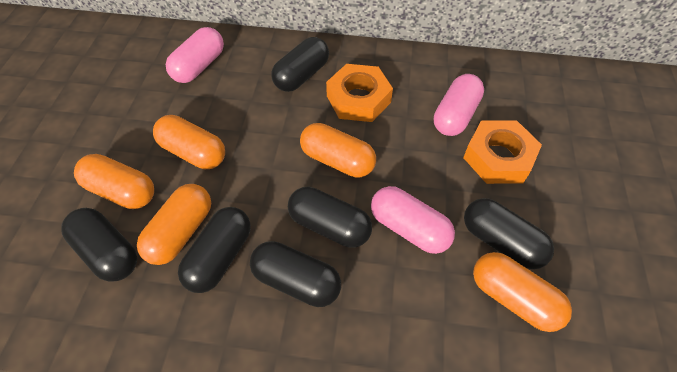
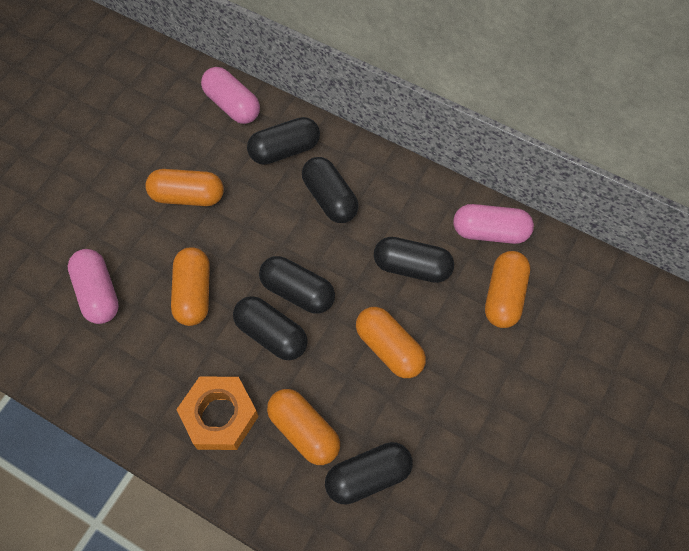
orange nut: [326,64,393,122] [463,120,542,184] = 2 -> [176,376,259,450] = 1

